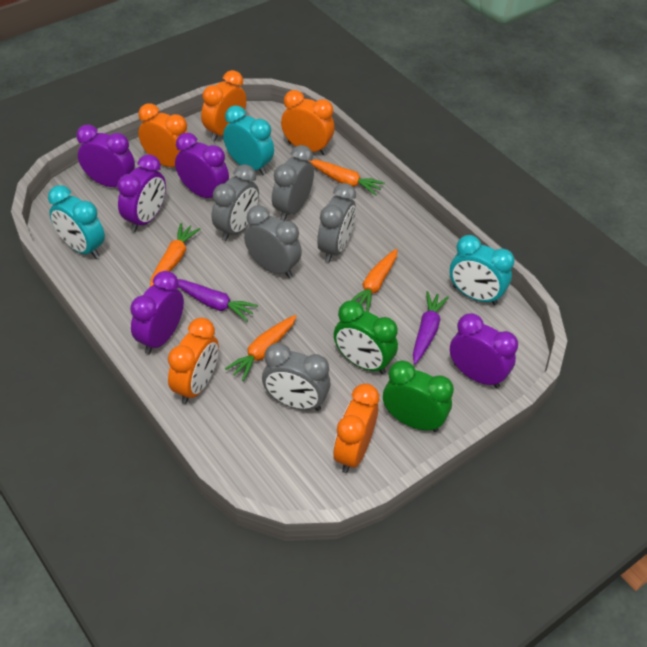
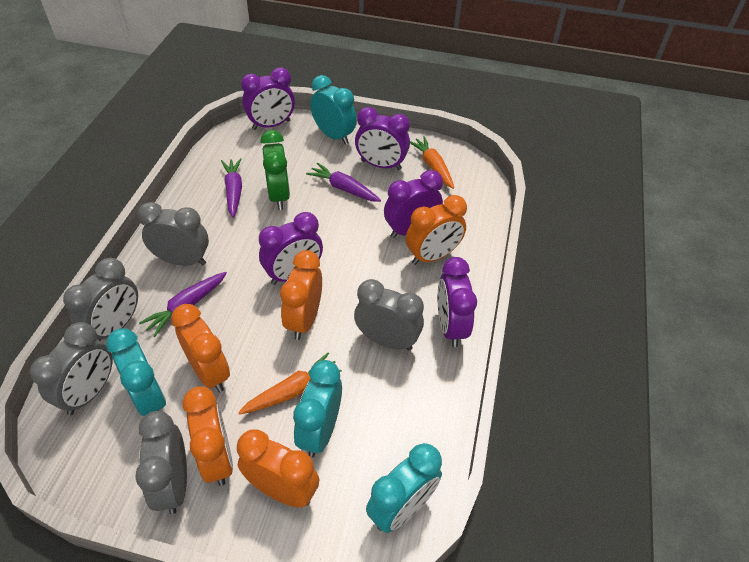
green clock: [334,300,398,374] [383,360,454,432] = 2 -> [260,130,290,210] = 1
orange carrot: [150,223,200,287] [225,315,297,381] [307,159,385,196] [352,249,397,312] = 4 -> [238,352,342,415] [410,136,454,189] = 2
purple carrot: [178,279,258,321] [413,291,449,364] = 2 -> [139,272,227,337] [221,158,242,218] [306,163,381,202] = 3
turquoise clock: [48,185,105,259] [223,105,274,175] [450,235,515,305] = 3 -> [106,328,166,416] [293,360,342,458] [310,75,357,145] [366,443,442,533] = 4

